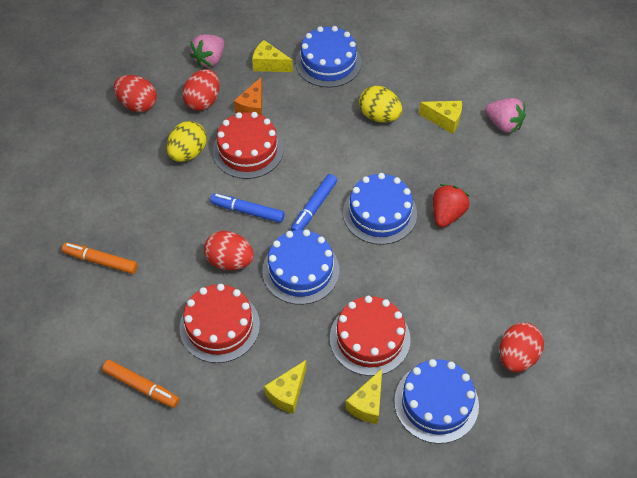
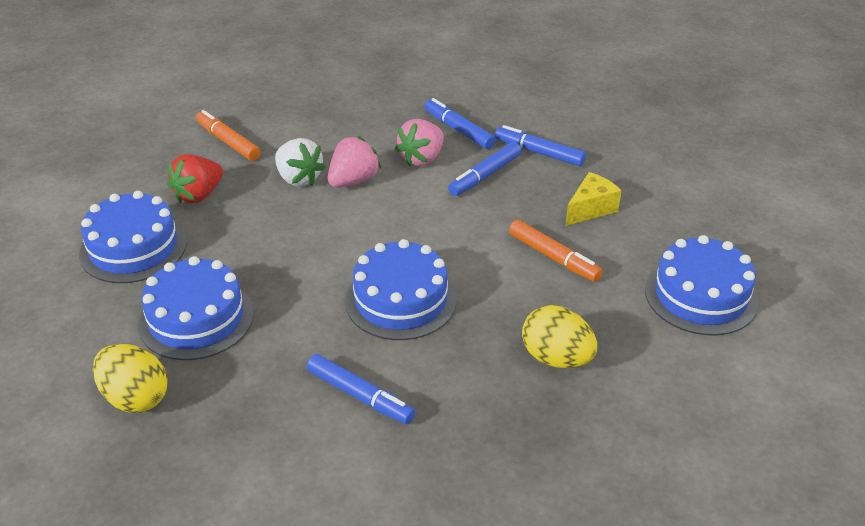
blue marker: [210,194,285,223] [291,174,337,231] = 2 -> [307,354,415,424] [425,98,496,149] [448,142,521,196] [495,125,586,166] = 4
orange cheese: [234,78,262,115] = 1 -> none = 0
red cake: [179,284,260,363] [213,112,284,179] [330,296,411,376] = 3 -> none = 0
red egg: [114,75,157,112] [182,69,220,111] [204,231,254,270] [500,323,544,372] = 4 -> none = 0
white strawberry: none = 0 -> [275,138,326,186] = 1
yellow cheese: [252,40,293,72] [264,360,306,414] [345,369,382,424] [419,101,462,134] = 4 -> [565,172,622,226] = 1

